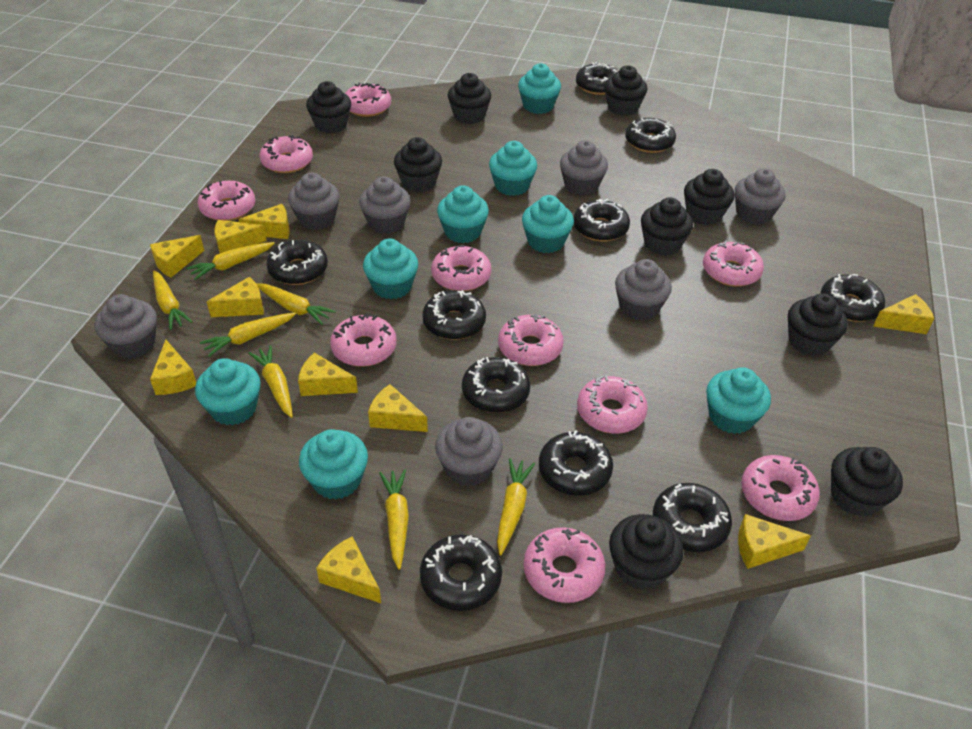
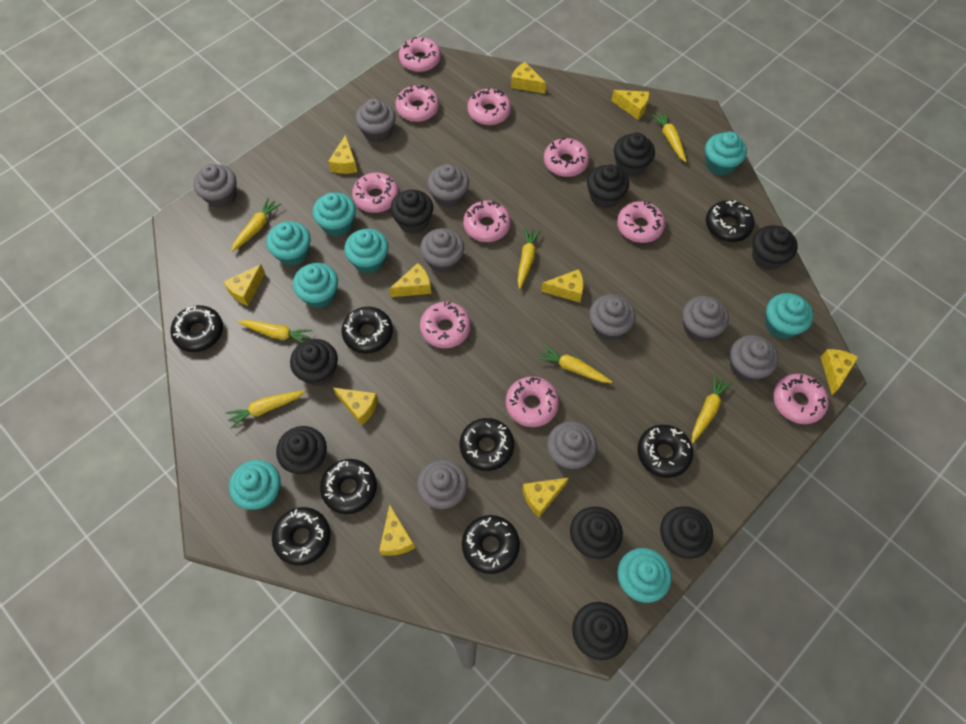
black donut: [266,240,328,285] [420,534,502,611] [422,290,486,340] [462,357,530,413] [539,430,613,496] [573,199,630,242] [576,62,618,95] [625,118,676,153] [653,483,732,552] [820,274,885,322] = 10 -> [170,305,223,352] [272,507,330,565] [320,459,377,514] [342,307,393,354] [460,418,514,471] [462,515,520,574] [637,425,693,478] [706,200,754,242] = 8
grey cupcake: [94,294,157,359] [288,172,340,230] [359,176,411,234] [435,417,503,486] [560,140,608,195] [615,259,672,320] [735,168,786,225] = 7 -> [193,164,236,208] [355,99,396,143] [417,459,468,509] [420,228,464,273] [427,164,469,208] [547,421,597,470] [589,294,635,340] [682,296,729,342] [730,335,778,382] = 9

